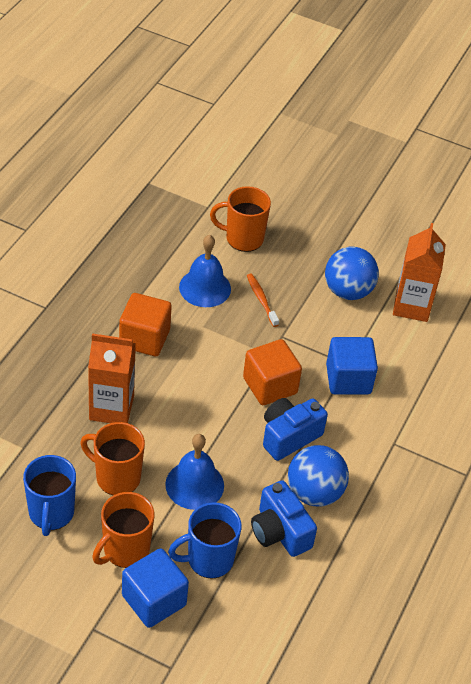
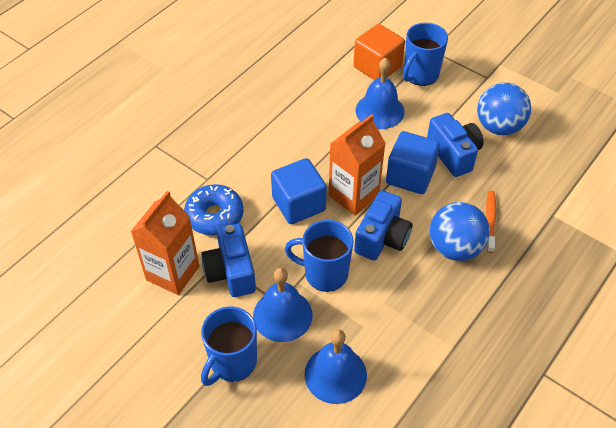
blue bell: [165,434,224,510] [179,235,231,307] = 2 -> [253,268,312,342] [304,329,367,404] [356,57,405,129] = 3
blue camera: [251,480,317,557] [263,398,328,461] = 2 -> [201,224,256,297] [354,190,412,260] [427,113,484,177] = 3
blue donut: none = 0 -> [184,184,243,235] = 1
blue mug: [23,455,76,536] [168,502,242,579] = 2 -> [201,307,257,386] [285,220,354,292] [403,23,448,86] = 3
orange cube: [119,293,172,356] [243,339,302,405] = 2 -> [353,24,405,80] = 1
orange mug: [80,422,145,495] [92,492,154,568] [210,186,271,252] = 3 -> none = 0

